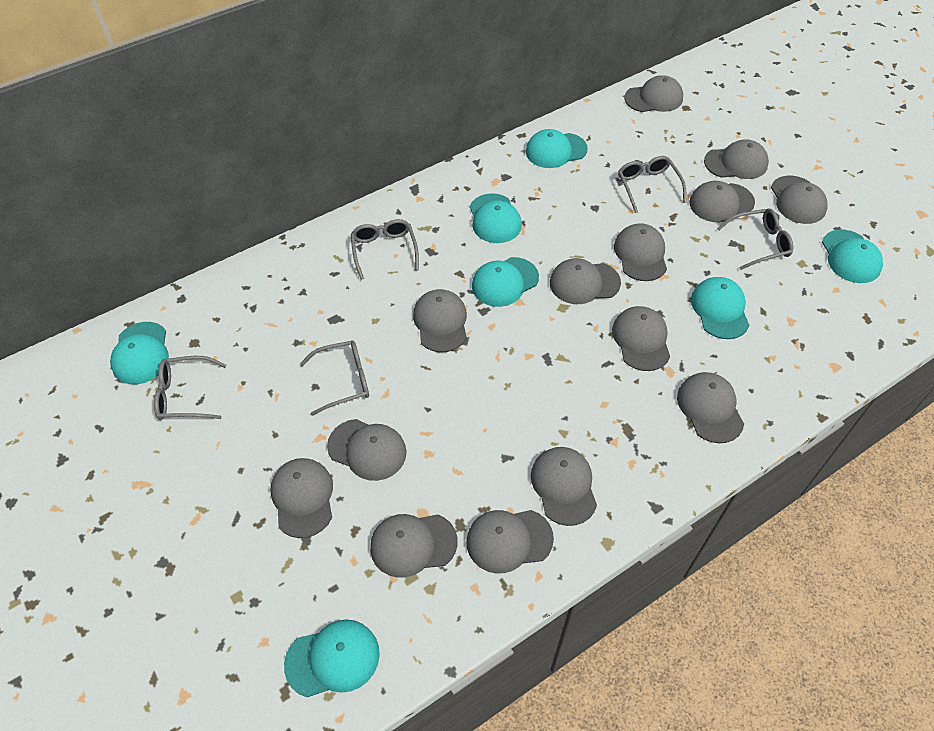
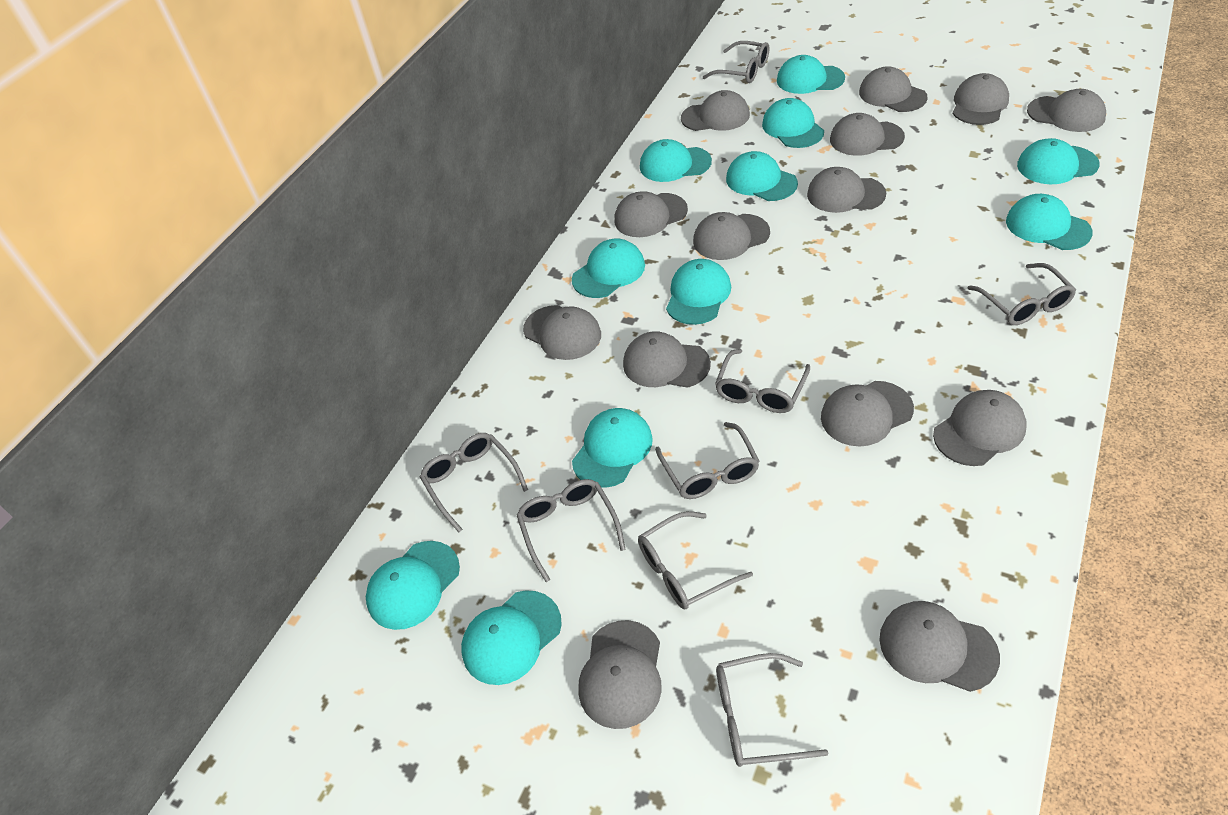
grey glasses: [154,356,226,420] [300,341,369,416] [351,219,419,280] [618,156,687,213] [717,209,793,270] = 5 -> [420,433,528,532] [517,479,626,582] [638,511,753,610] [655,422,760,499] [703,41,769,83] [715,349,810,413] [716,653,828,767] [968,263,1076,325] = 8
turquoise cap: [110,322,169,384] [284,619,380,697] [470,193,522,243] [472,257,539,307] [526,129,588,168] [691,277,749,339] [822,230,883,283] = 7 -> [366,541,460,630] [461,590,562,685] [572,239,645,298] [572,408,653,488] [640,139,712,182] [666,259,731,325] [726,151,798,201] [762,98,824,148] [777,55,845,94] [1006,194,1093,250] [1017,138,1100,184] = 11

